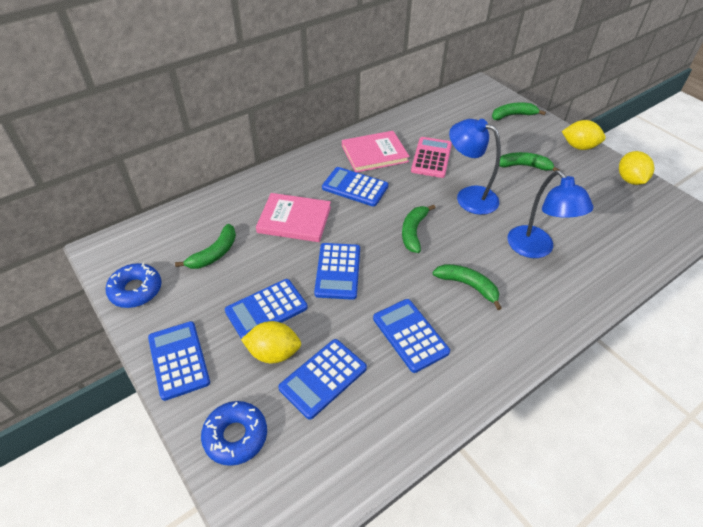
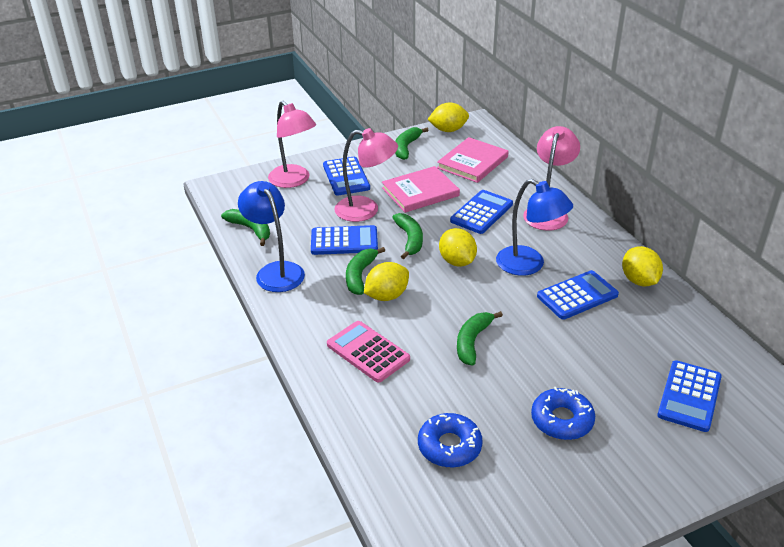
blue calculator: [148,321,210,401] [225,279,308,339] [278,339,367,420] [314,243,360,300] [322,167,388,207] [373,299,450,373] = 6 -> [311,225,378,255] [323,157,370,196] [450,190,513,234] [537,270,619,320] [657,360,722,432] = 5
pink lamp: none = 0 -> [268,101,316,188] [334,128,398,222] [523,126,580,231] = 3
yellow lemon: [241,321,301,363] [562,120,606,150] [619,151,654,185] = 3 -> [364,262,409,301] [427,103,469,132] [439,228,477,267] [622,246,663,286] = 4

